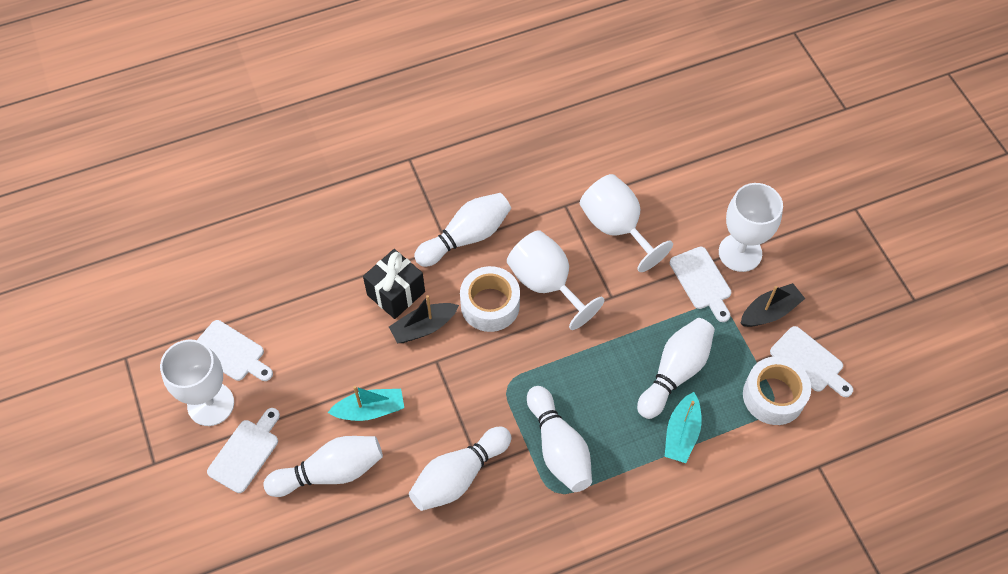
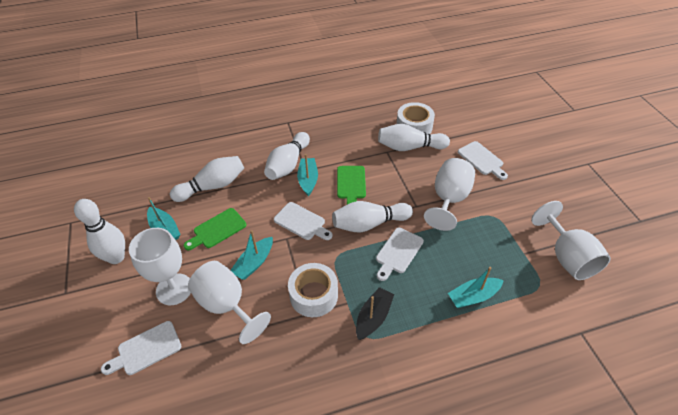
black boat: [389,295,459,343] [740,283,805,327] = 2 -> [356,287,394,340] = 1
black gift: [363,249,425,319] = 1 -> none = 0
green cutting board: none = 0 -> [184,208,247,250] [337,166,366,205] = 2
turquoise boat: [328,386,404,421] [665,392,702,463] = 2 -> [147,197,181,240] [231,230,273,280] [297,154,318,196] [448,267,504,308] = 4

